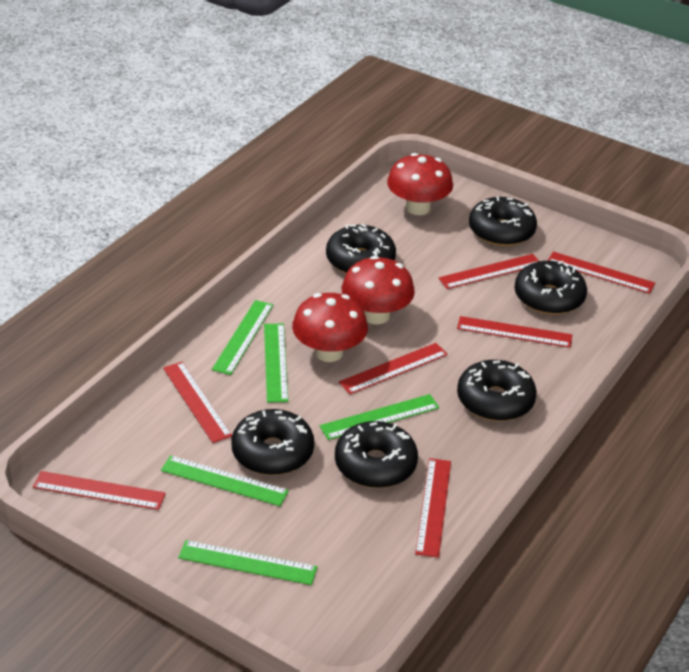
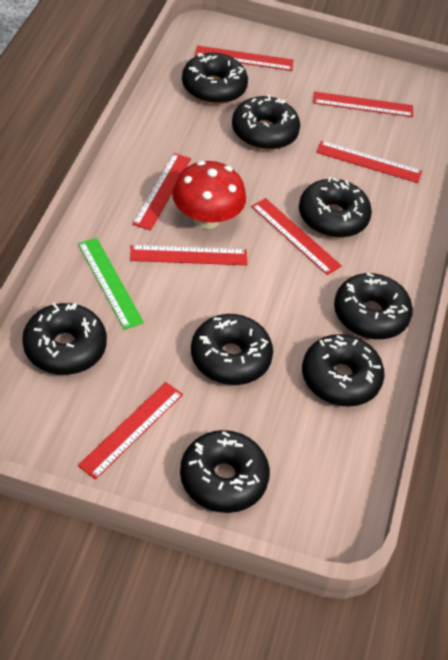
black donut: [231,409,314,475] [326,224,396,273] [335,421,418,488] [457,360,537,421] [469,197,537,246] [514,261,587,315] = 6 -> [22,303,107,375] [180,430,270,513] [182,53,248,104] [191,314,273,385] [232,94,300,150] [299,177,372,238] [302,334,385,407] [334,273,413,340] = 8
green ruler: [161,455,289,506] [178,540,317,585] [212,300,273,375] [264,324,288,403] [320,394,439,440] = 5 -> [78,238,144,329] = 1
red mushroom: [292,293,368,362] [342,256,415,324] [387,153,453,215] = 3 -> [172,161,246,229] = 1

